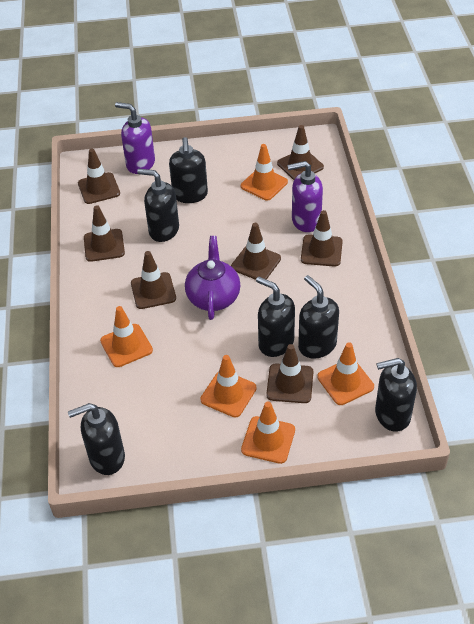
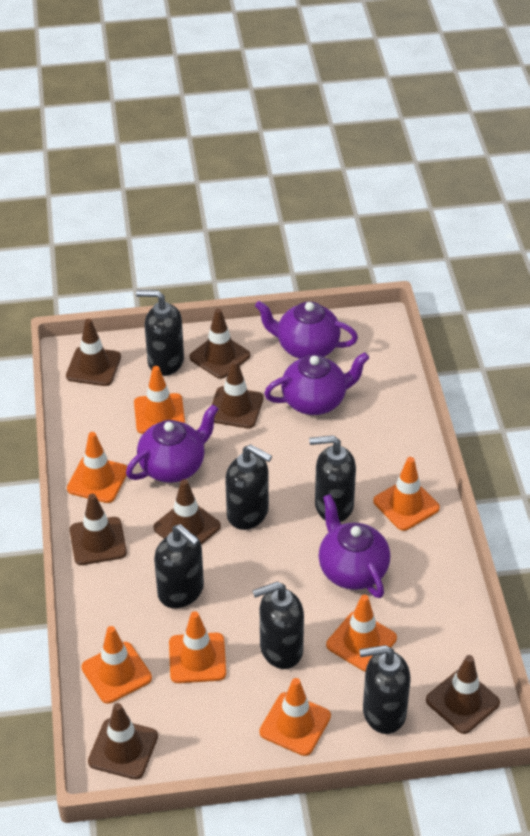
orange traffic cone: [100,306,153,367] [200,355,257,417] [241,144,288,201] [241,402,295,464] [317,342,374,405] = 5 -> [67,432,127,503] [82,626,152,704] [134,366,185,434] [169,611,226,683] [259,678,331,756] [326,595,397,672] [373,457,440,531] = 7
purple soap dispenser: [115,102,155,174] [287,161,323,232] = 2 -> none = 0
purple teapot: [185,236,240,320] = 1 -> [126,404,219,483] [255,301,358,359] [264,352,369,415] [319,494,390,598] = 4

